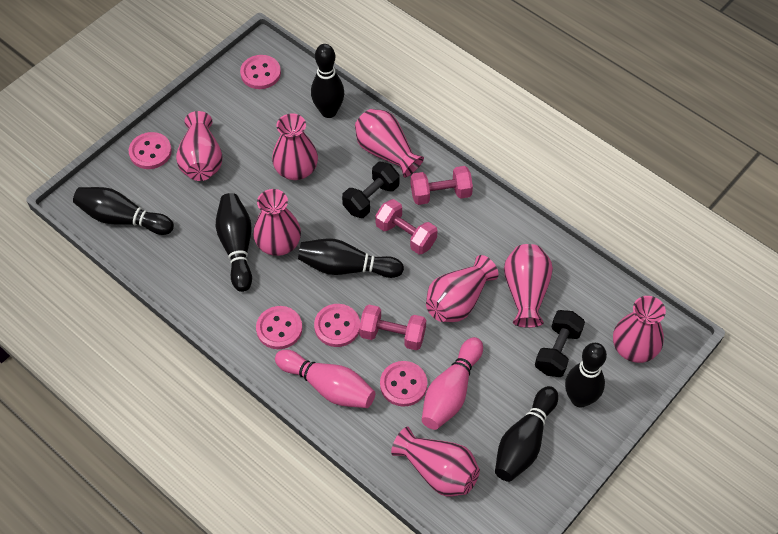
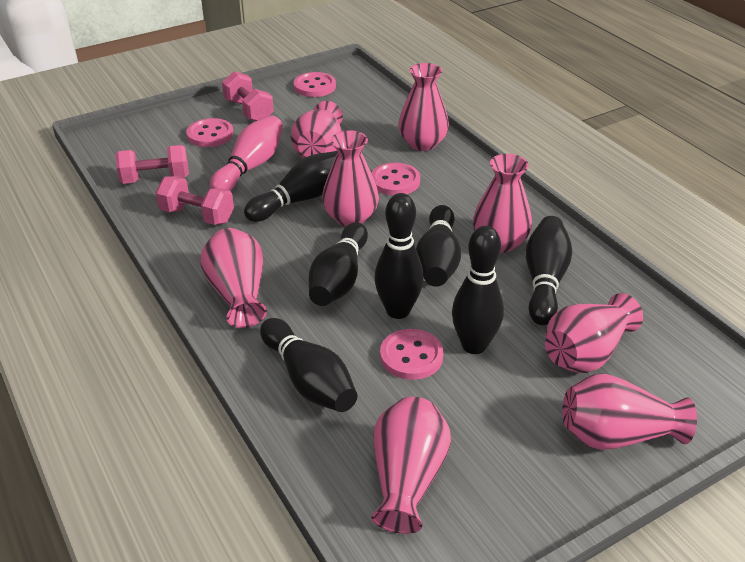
black bowling pin: [73,187,174,235] [216,193,252,292] [298,238,404,278] [311,44,344,118] [495,386,558,482] [565,343,607,408] = 6 -> [244,151,338,222] [260,318,357,412] [309,222,368,306] [375,193,424,319] [416,205,461,287] [452,226,504,354] [526,216,572,325] = 7
black dumbbell: [342,162,400,218] [535,310,585,377] = 2 -> none = 0
pink bowling pin: [275,350,375,408] [422,337,483,430] = 2 -> [210,116,283,191] = 1
pink button: [129,132,172,169] [240,55,281,89] [256,306,302,349] [314,304,360,347] [380,361,427,407] = 5 -> [186,118,233,147] [293,72,336,97] [371,163,420,195] [380,329,443,380] = 4

